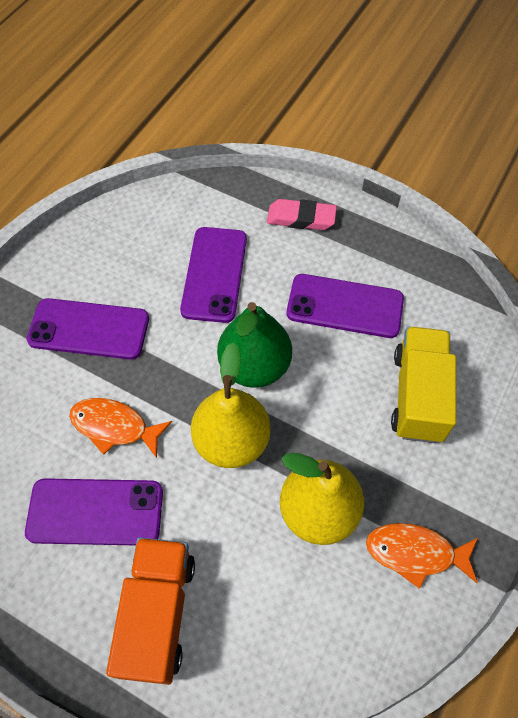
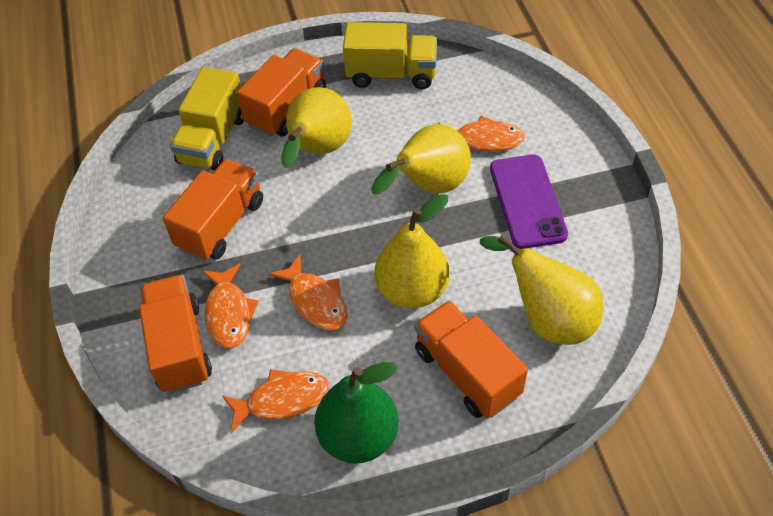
orange fish: [69,398,172,458] [366,523,478,589] = 2 -> [202,264,259,348] [222,369,329,433] [269,255,347,330] [438,116,525,152] = 4
orange truck: [106,537,195,685] = 1 -> [139,275,212,393] [163,159,263,261] [237,48,326,137] [414,300,528,419] = 4
pink eraser: [267,199,337,230] = 1 -> none = 0
purple phone: [25,478,163,545] [27,298,149,360] [180,227,247,323] [287,274,404,338] = 4 -> [490,155,568,249] = 1
yellow pear: [191,342,271,468] [280,453,364,545] = 2 -> [282,87,352,168] [371,124,471,194] [375,194,450,309] [480,234,603,345] = 4
yellow truck: [391,326,456,443] = 1 -> [170,67,244,171] [343,22,437,89] = 2

